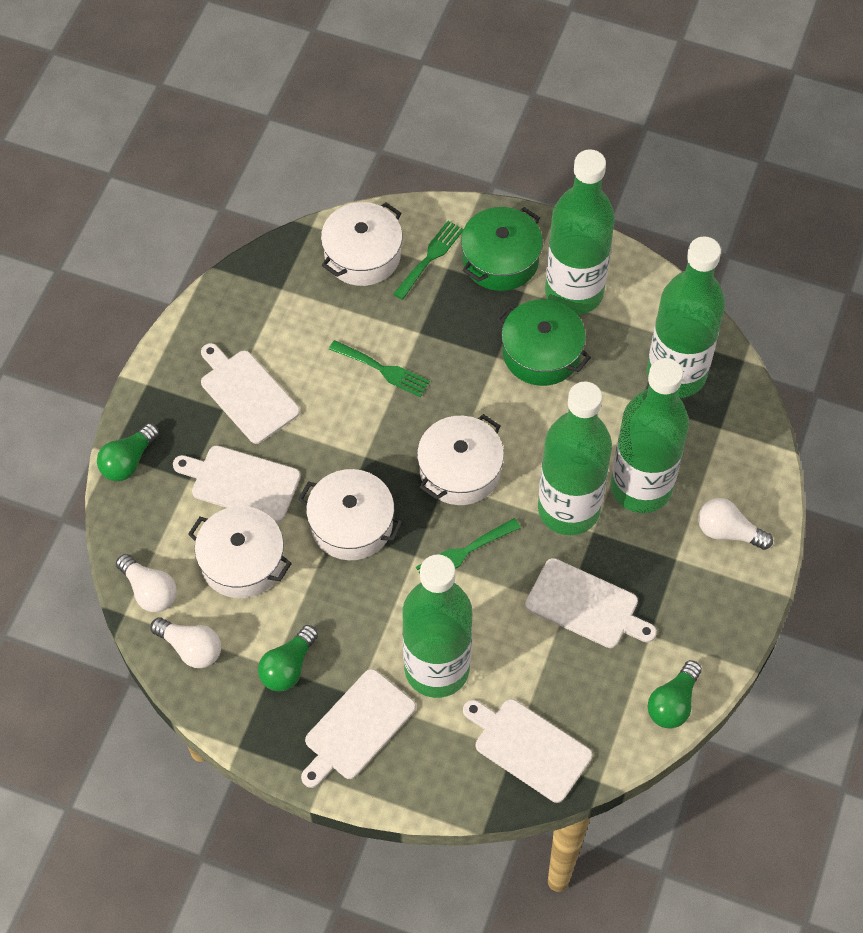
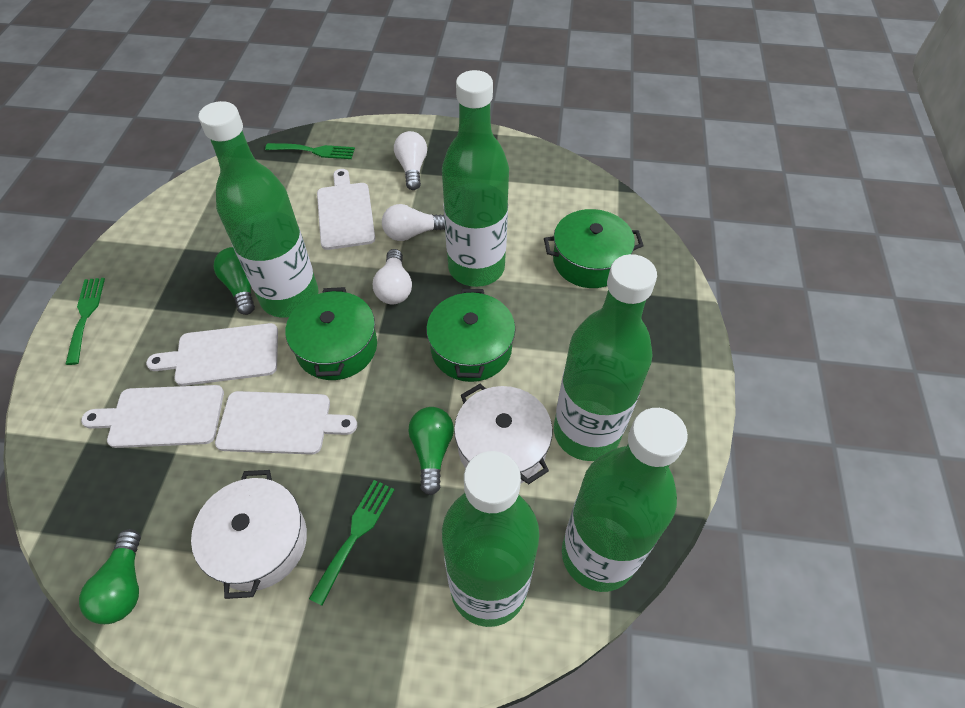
green pot: [461,207,543,291] [496,299,591,386] = 2 -> [286,287,377,380] [426,289,516,382] [544,209,644,288] = 3
white cutting board: [173,445,301,522] [201,343,300,444] [301,669,416,788] [463,699,592,803] [525,558,657,648] = 5 -> [81,385,224,448] [146,323,278,386] [215,391,357,455] [317,169,375,250] = 4
white pot: [188,506,292,598] [298,469,403,560] [321,202,403,286] [417,414,504,505] = 4 -> [191,470,307,599] [454,384,553,484] = 2

